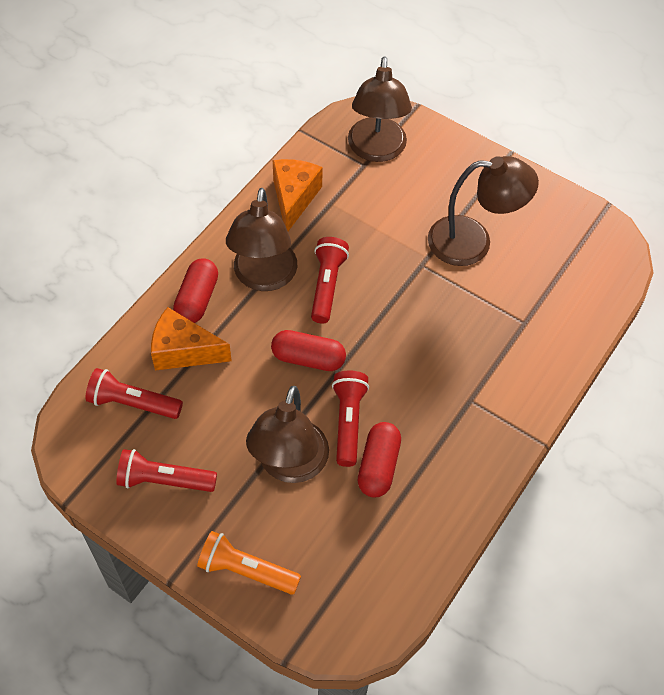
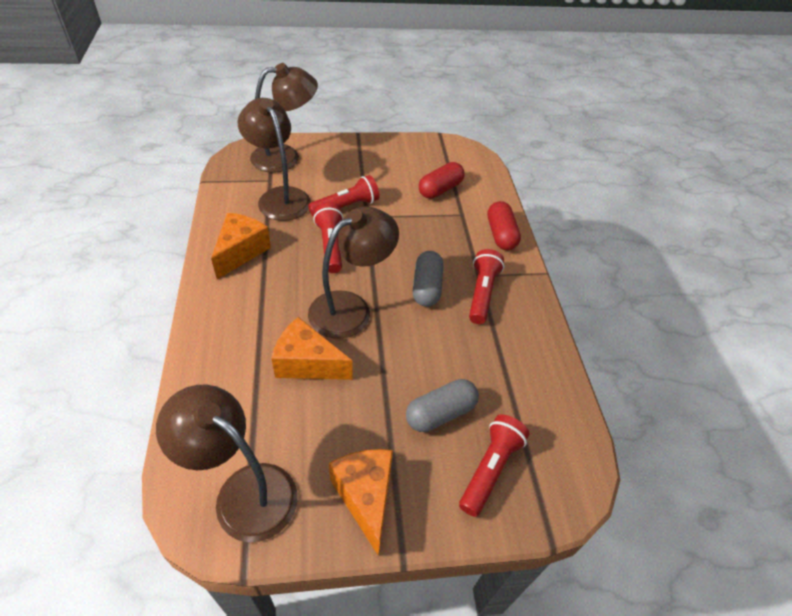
grey capsule: none = 0 -> [406,379,479,432] [413,251,443,307] = 2
orange cheese: [151,307,232,370] [273,159,323,231] = 2 -> [211,213,271,279] [271,317,353,380] [329,449,393,556] = 3
orange flashlight: [197,531,301,595] = 1 -> none = 0
red capsule: [173,258,218,323] [271,330,346,371] [358,422,401,497] = 3 -> [419,162,465,199] [487,201,521,250] = 2

